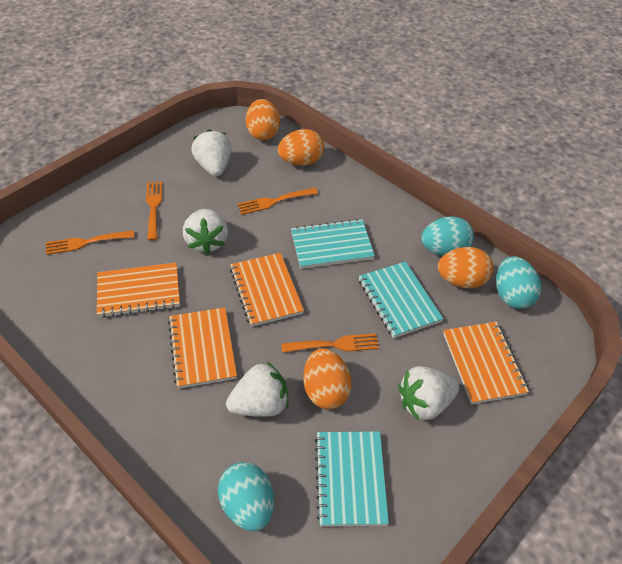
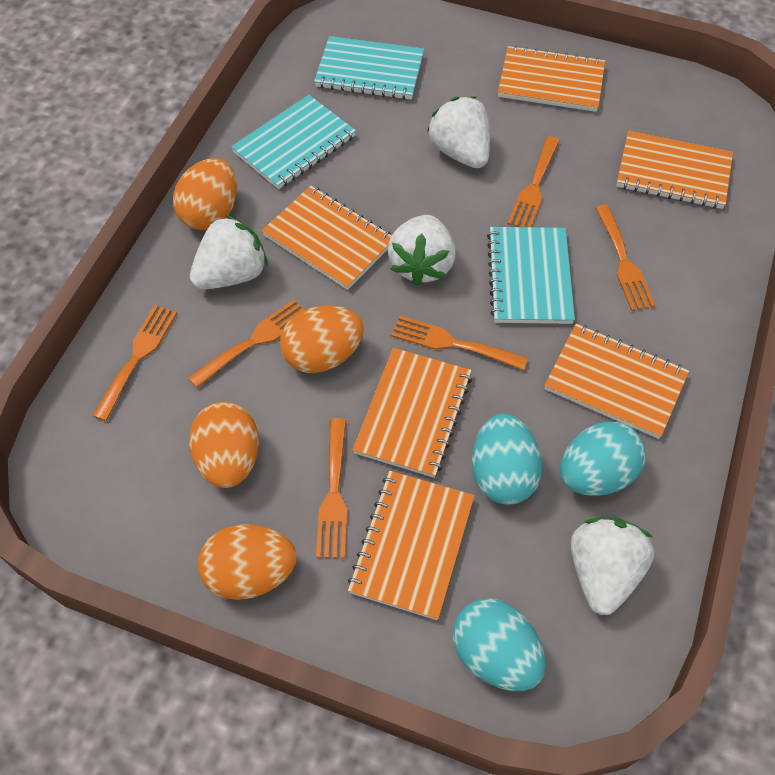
orange fork: [46,230,134,255] [146,181,162,241] [237,188,318,215] [281,333,379,353] = 4 -> [93,305,177,421] [188,300,304,388] [316,418,347,558] [391,316,528,370] [508,136,560,227] [596,205,655,311] = 6
orange notebook: [97,263,180,318] [168,307,237,389] [230,253,304,327] [443,322,529,404] = 4 -> [262,186,392,290] [348,471,474,620] [353,348,472,478] [498,45,605,112] [544,324,689,439] [616,131,733,209] = 6

